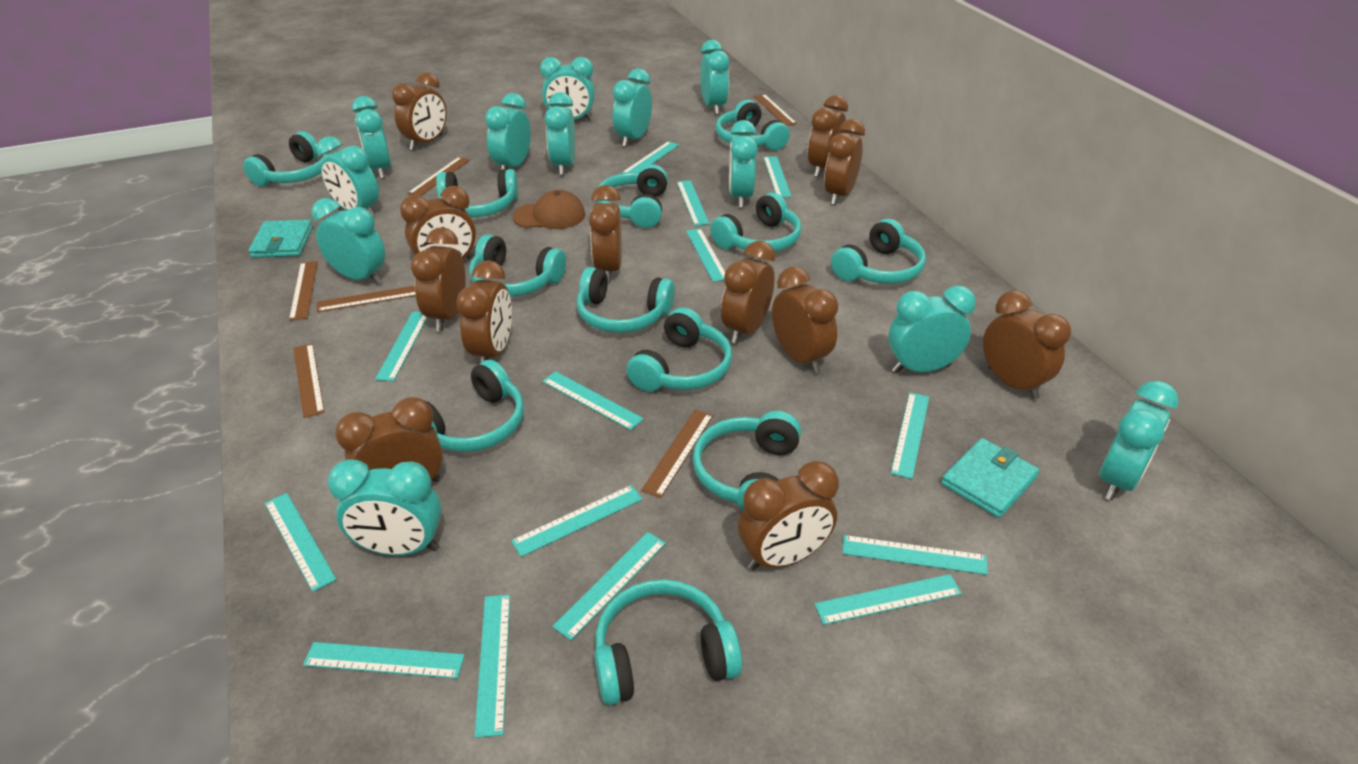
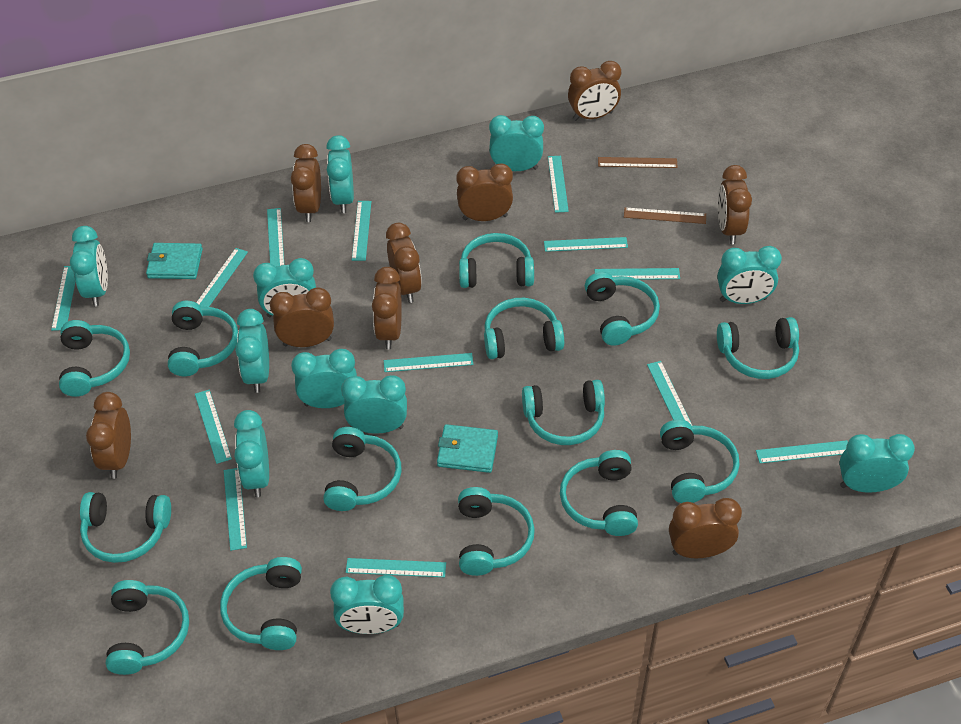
brown cap: [513,190,585,229] = 1 -> none = 0
brown clock: [335,397,443,482] [392,72,447,150] [400,186,476,260] [411,227,466,331] [457,260,512,364] [589,185,622,282] [721,241,775,344] [738,461,839,571] [772,267,838,373] [808,95,848,177] [824,119,865,205] [983,290,1071,400] = 12 -> [86,392,131,479] [270,287,334,347] [291,144,321,222] [372,267,402,349] [386,223,422,303] [456,163,513,221] [568,61,621,121] [669,498,742,558] [718,165,752,244] = 9
brown ruler: [289,261,318,321] [293,343,325,418] [317,286,416,312] [408,157,470,196] [641,410,713,498] [754,94,797,126] = 6 -> [598,157,678,168] [624,207,706,224] = 2
turquoise clock: [312,198,385,284] [317,136,379,217] [328,459,441,556] [352,96,391,179] [485,93,531,170] [540,57,595,121] [545,92,575,175] [613,69,652,147] [700,40,729,115] [729,120,758,208] [889,285,976,373] [1100,381,1179,501] = 12 -> [70,226,108,306] [234,410,269,497] [235,309,269,393] [253,258,316,317] [291,349,357,408] [326,135,354,213] [330,575,404,634] [341,375,407,434] [489,115,544,171] [717,246,782,304] [839,434,915,493] = 11
turquoise headphones: [243,131,329,186] [425,360,524,452] [436,169,518,217] [469,234,566,297] [577,267,675,333] [594,579,742,705] [597,164,668,228] [626,307,732,392] [693,411,801,511] [710,193,801,252] [716,100,790,150] [831,219,926,284] = 12 -> [59,320,130,397] [80,492,171,563] [106,580,189,675] [168,301,238,376] [220,557,302,650] [323,427,402,511] [458,487,535,576] [459,233,534,288] [484,298,564,359] [522,380,605,445] [560,450,638,536] [585,272,660,346] [660,420,739,503] [717,317,799,379] = 14
turquoise ruler: [265,493,337,592] [303,642,465,679] [375,312,427,381] [474,595,510,738] [511,485,643,557] [542,371,644,430] [552,532,666,640] [622,141,679,174] [677,180,710,226] [686,228,725,282] [763,156,792,197] [815,574,962,625] [843,535,988,575] [891,392,929,479] = 14 -> [51,266,75,331] [195,390,232,464] [196,248,248,307] [224,468,247,551] [267,208,284,266] [346,558,446,577] [352,201,371,261] [384,353,473,372] [544,237,628,252] [548,156,569,213] [595,268,680,280] [647,361,693,426] [756,440,848,463] = 13

